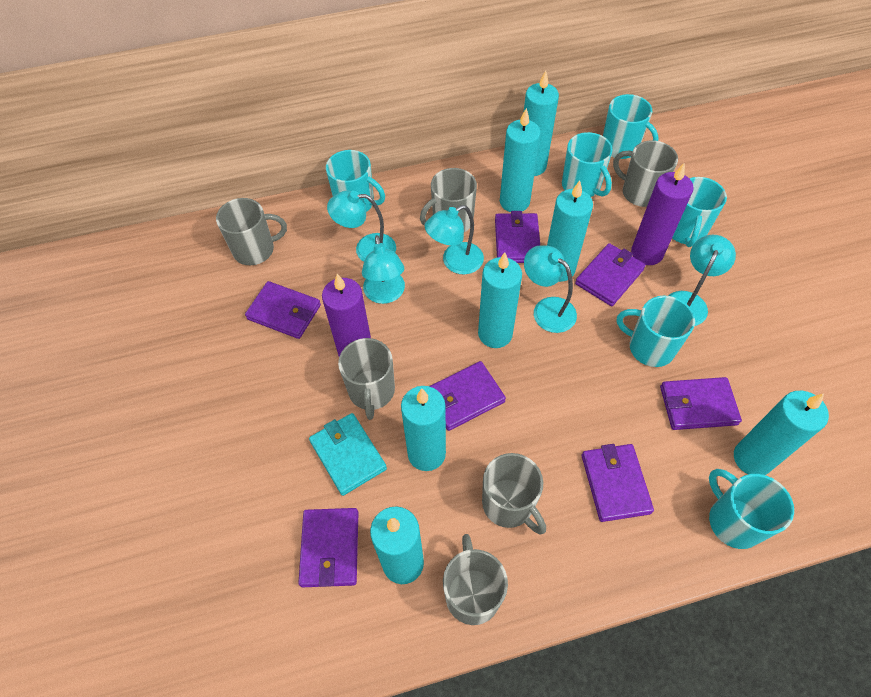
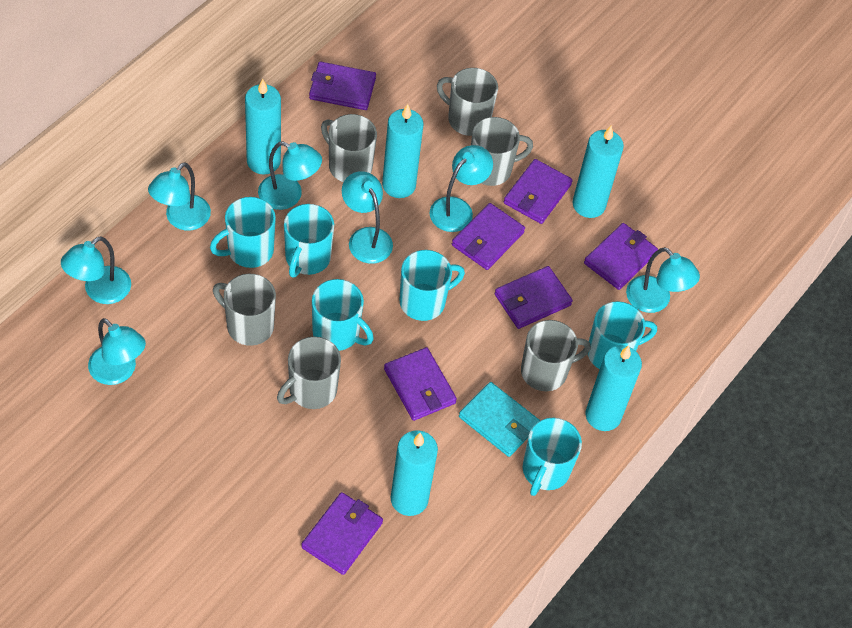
purple candle: [322,274,371,356] [631,162,693,265] = 2 -> none = 0
turquoise candle: [370,506,424,584] [401,386,446,471] [478,252,522,348] [500,108,541,212] [523,71,559,176] [547,180,593,282] [734,391,829,475] = 7 -> [245,79,281,175] [382,104,424,198] [391,430,438,516] [573,125,624,218] [585,345,642,431] = 5
turquoise lamp: [327,191,396,262] [362,235,405,304] [425,205,484,274] [524,245,577,333] [668,235,736,326] = 5 -> [61,236,131,304] [88,318,146,385] [148,162,211,231] [258,141,322,210] [342,171,393,264] [430,145,493,232] [626,247,700,313] = 7

